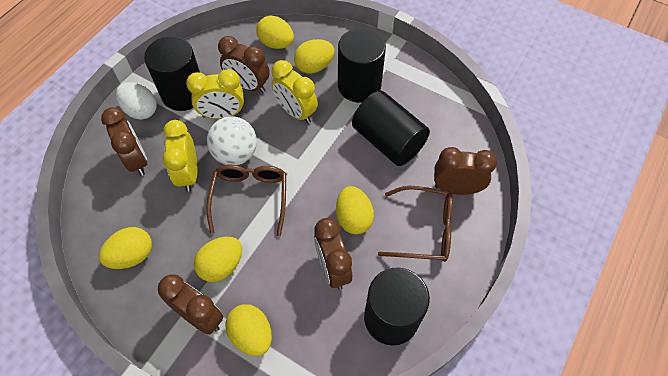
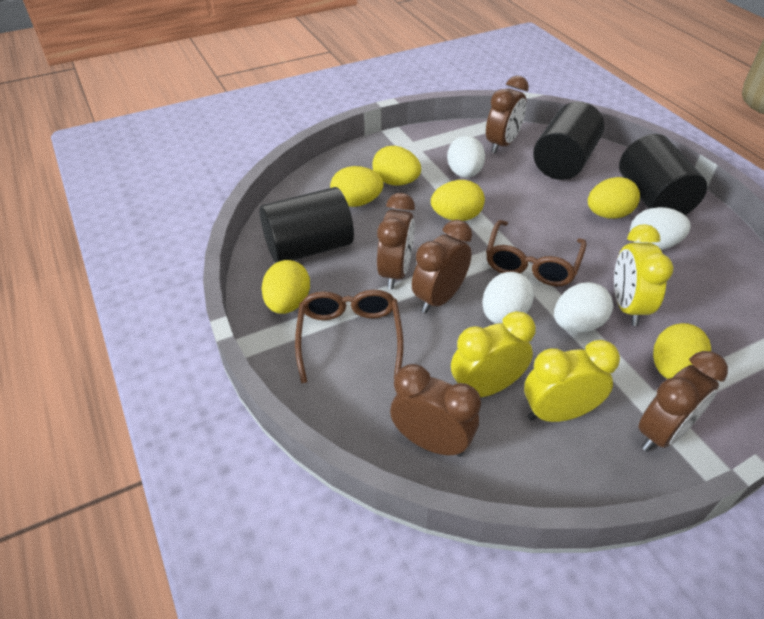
black cylinder: [144,36,200,111] [338,28,386,103] [352,91,430,166] [364,268,430,346] = 4 -> [259,187,354,263] [533,102,604,180] [619,134,707,215] = 3
white ball: [207,116,257,165] = 1 -> none = 0
white egg: [116,82,157,120] = 1 -> [447,136,485,178] [482,272,534,324] [554,282,613,333] [630,207,691,250] = 4

